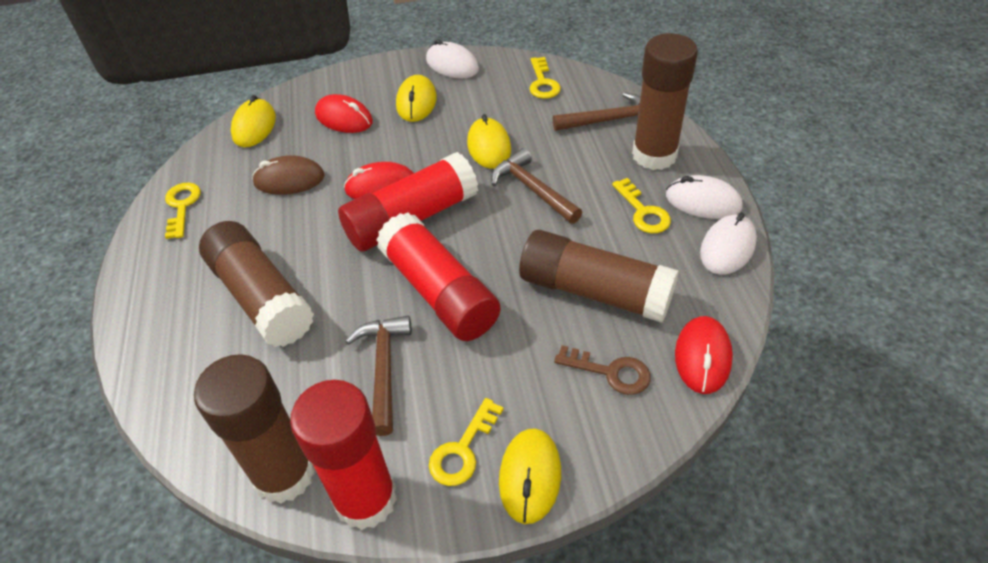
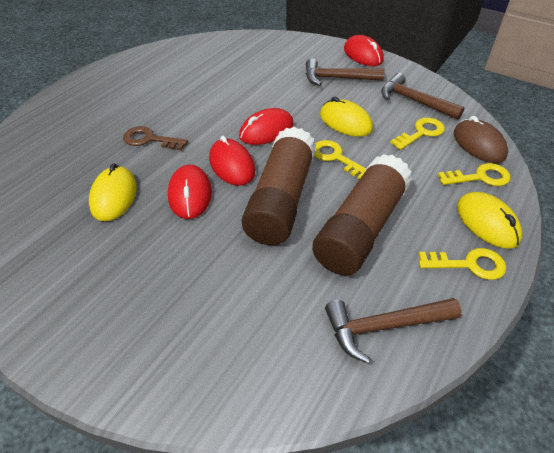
brown glue stick: [194,354,315,504] [199,221,314,347] [519,230,679,323] [632,33,698,170] = 4 -> [242,127,316,245] [312,154,413,276] = 2
red glue stick: [290,380,397,530] [338,152,478,252] [376,213,501,341] = 3 -> none = 0
red mouse: [315,94,373,133] [344,162,414,199] [675,316,733,394] = 3 -> [168,165,212,219] [209,136,255,186] [239,108,294,145] [344,35,384,66] = 4
white mouse: [426,39,479,78] [666,175,743,219] [700,213,757,275] = 3 -> none = 0
yellow mouse: [231,95,276,147] [396,75,437,122] [467,114,511,169] [499,428,561,524] = 4 -> [89,163,137,221] [320,97,373,137] [457,192,523,249] = 3

